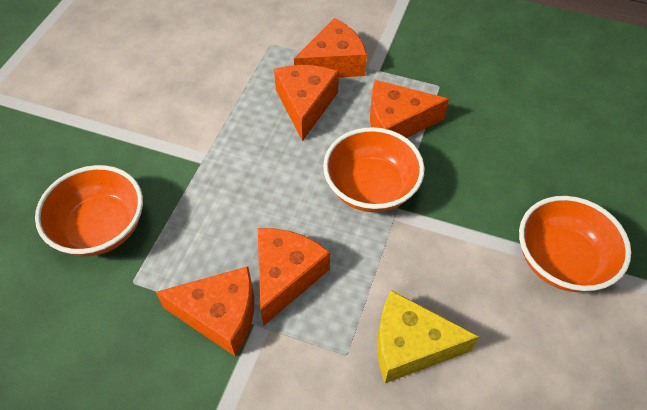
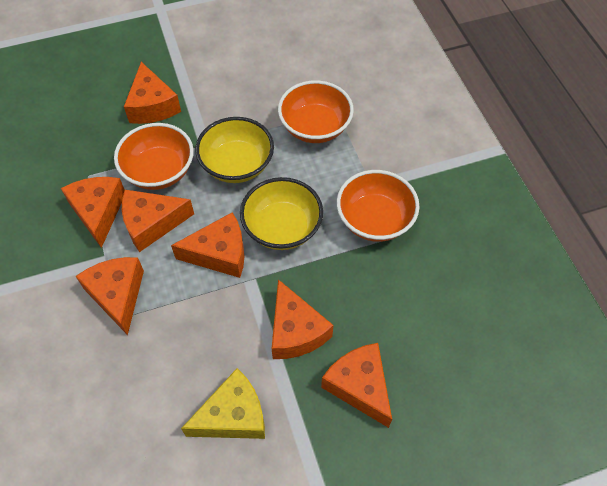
orange cheese: [156,266,254,356] [258,228,330,326] [274,65,339,141] [294,18,367,77] [370,80,449,138] = 5 -> [61,177,124,248] [76,257,144,335] [122,190,194,252] [124,62,181,124] [171,212,244,278] [272,279,333,359] [321,343,392,428] = 7
yellow bowl: none = 0 -> [195,117,274,183] [240,177,323,250] = 2

